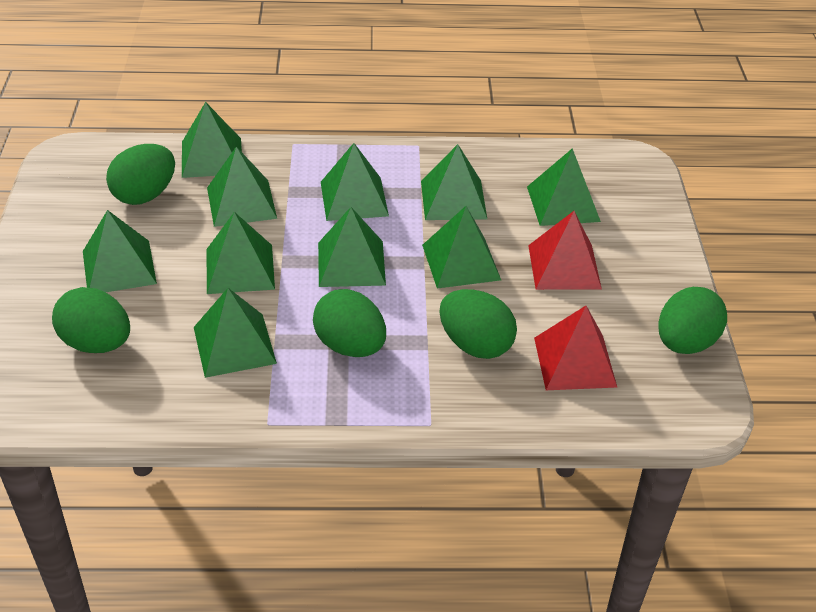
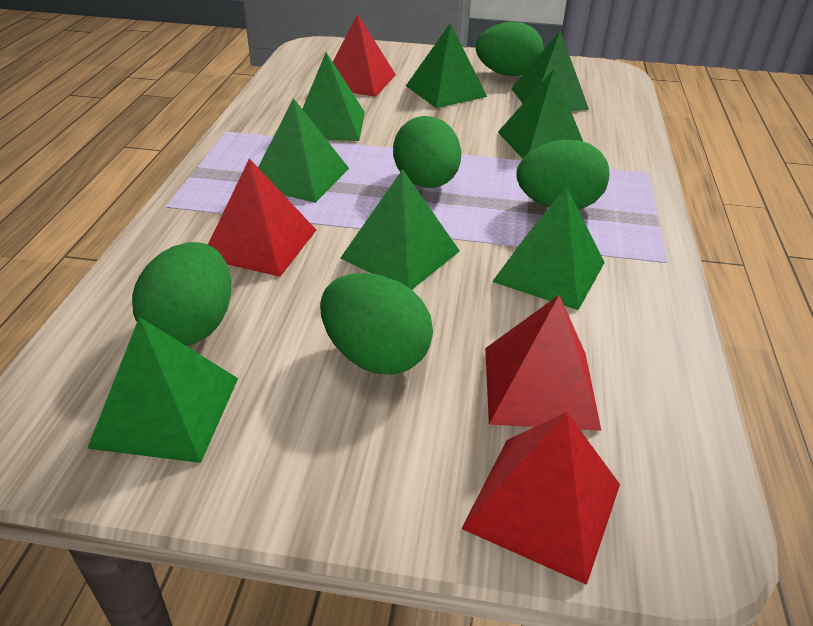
green pyramid: [83,210,157,292] [182,102,242,178] [194,288,277,378] [207,147,277,227] [207,212,275,294] [318,207,386,287] [321,143,389,221] [421,144,487,220] [422,206,501,289] [527,148,601,226] = 10 -> [87,317,238,463] [258,98,349,203] [302,52,365,141] [341,169,460,289] [406,23,487,108] [492,186,605,310] [498,69,583,159] [511,31,589,111] = 8
red pyramid: [528,211,602,290] [534,306,617,390] = 2 -> [208,158,316,277] [333,13,396,97] [461,412,620,585] [485,295,601,431] = 4

